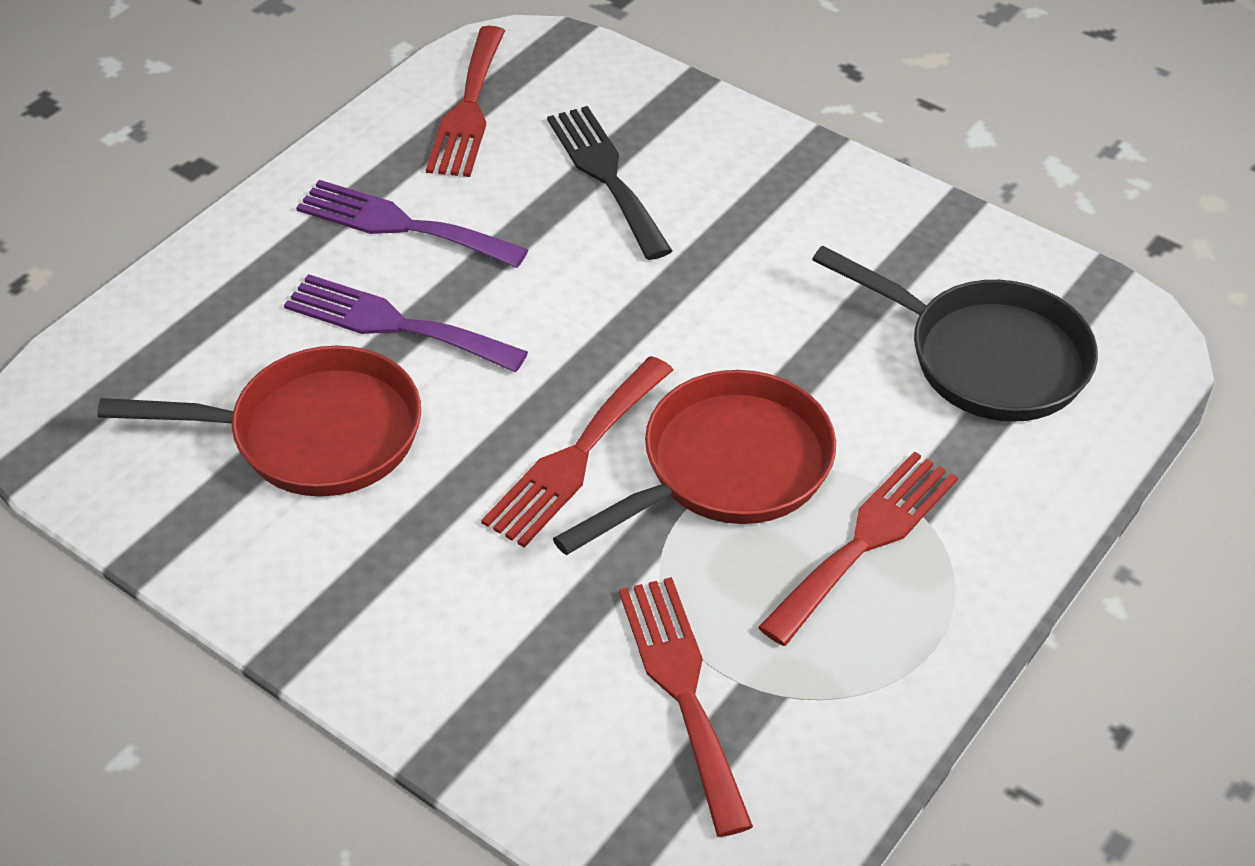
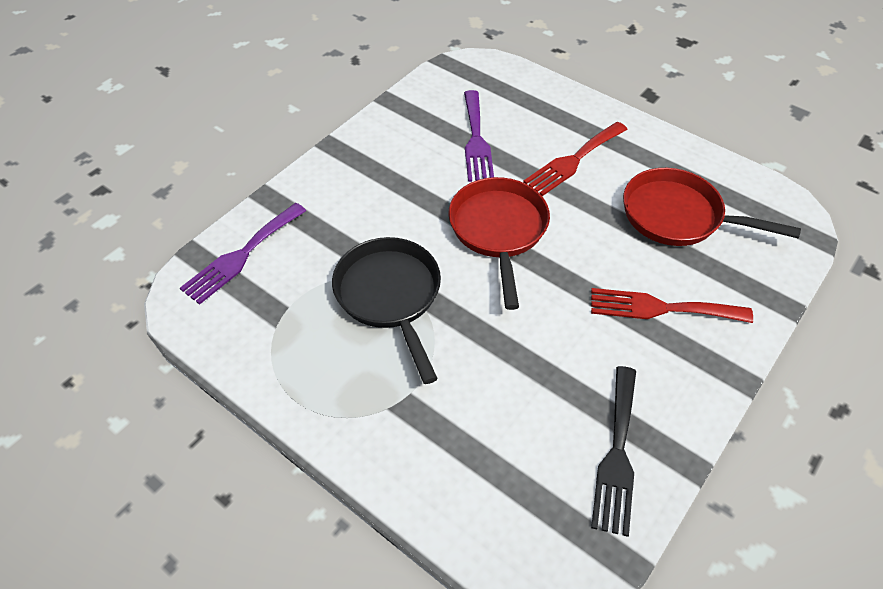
red fork: [426,26,505,177] [481,356,673,548] [619,577,753,837] [758,451,958,646] = 4 -> [523,122,628,196] [591,288,753,323] = 2

